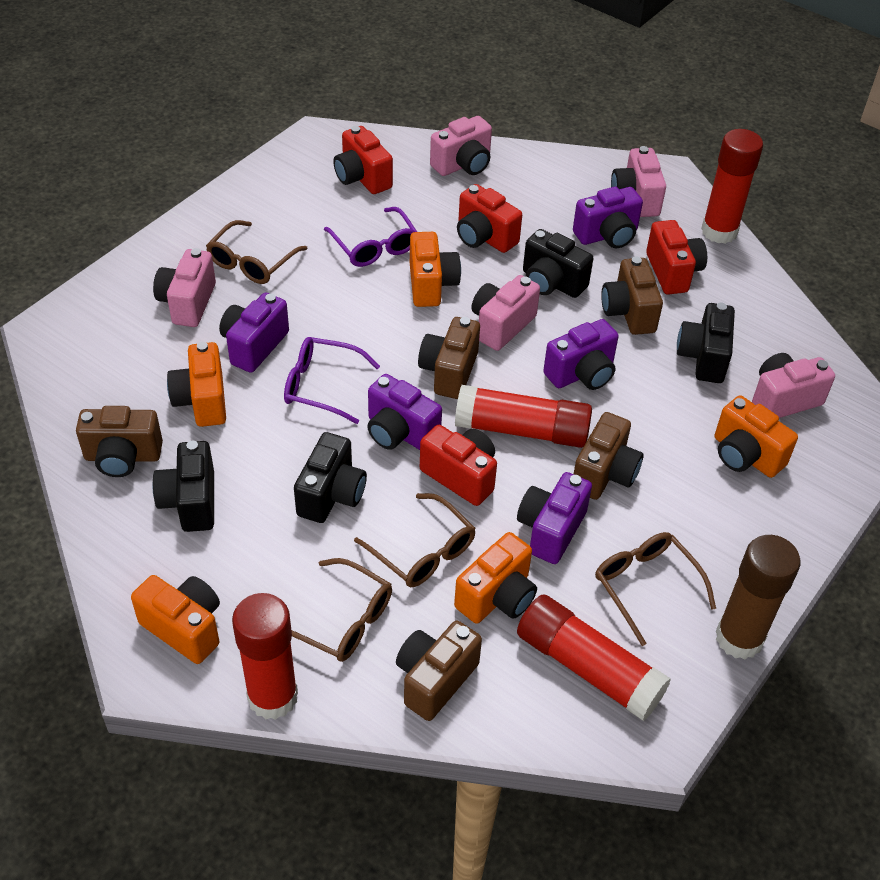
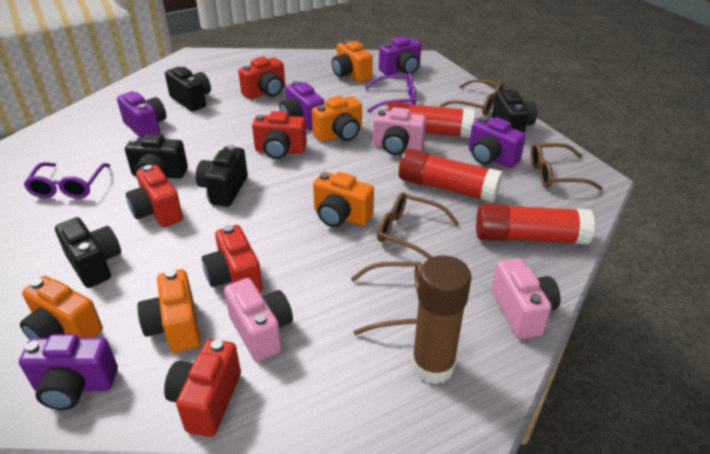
black camera: [152,441,214,532] [294,432,367,523] [523,229,594,298] [677,303,735,383] = 4 -> [55,217,121,288] [125,134,188,179] [165,67,211,112] [196,145,248,207] [492,89,537,133] = 5
brown camera: [76,406,163,477] [396,621,482,721] [418,317,480,399] [574,412,643,500] [601,257,663,335] = 5 -> none = 0
pink camera: [153,248,216,327] [430,116,492,176] [471,275,540,351] [611,146,666,217] [752,353,835,418] = 5 -> [224,278,293,362] [373,107,426,155] [492,258,560,339] = 3
red camera: [333,126,393,194] [420,425,497,506] [457,184,522,253] [646,220,707,295] = 4 -> [126,165,183,227] [164,339,241,437] [202,225,263,293] [238,57,285,99] [252,111,307,159] = 5
red glue stick: [232,593,298,720] [455,385,592,448] [517,594,671,721] [701,129,763,244] = 4 -> [386,101,475,138] [399,149,503,203] [476,203,595,244] = 3

